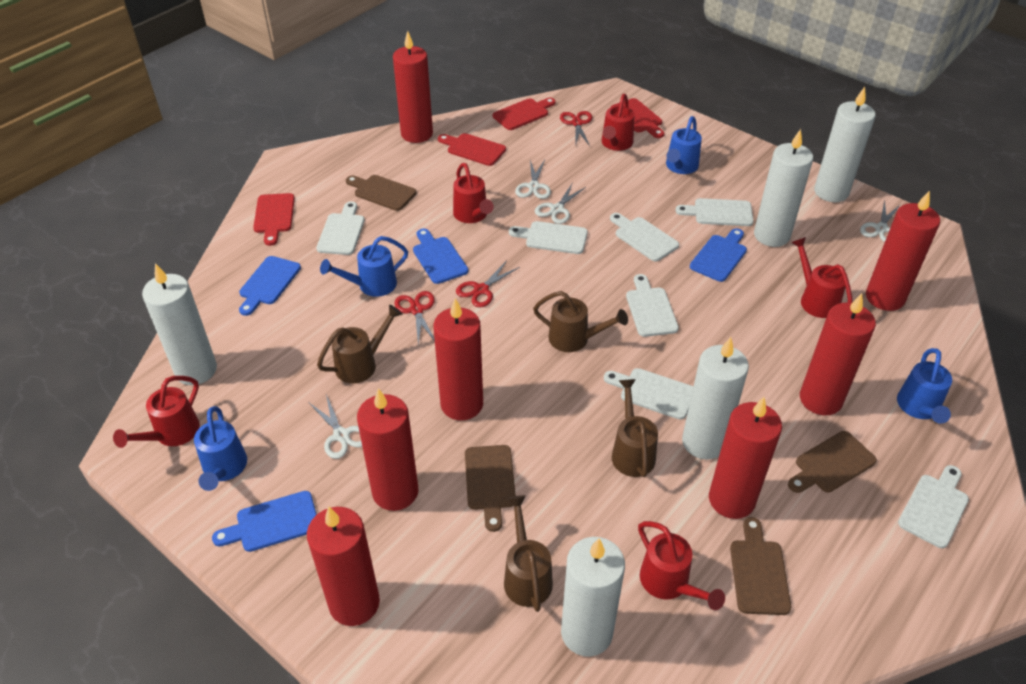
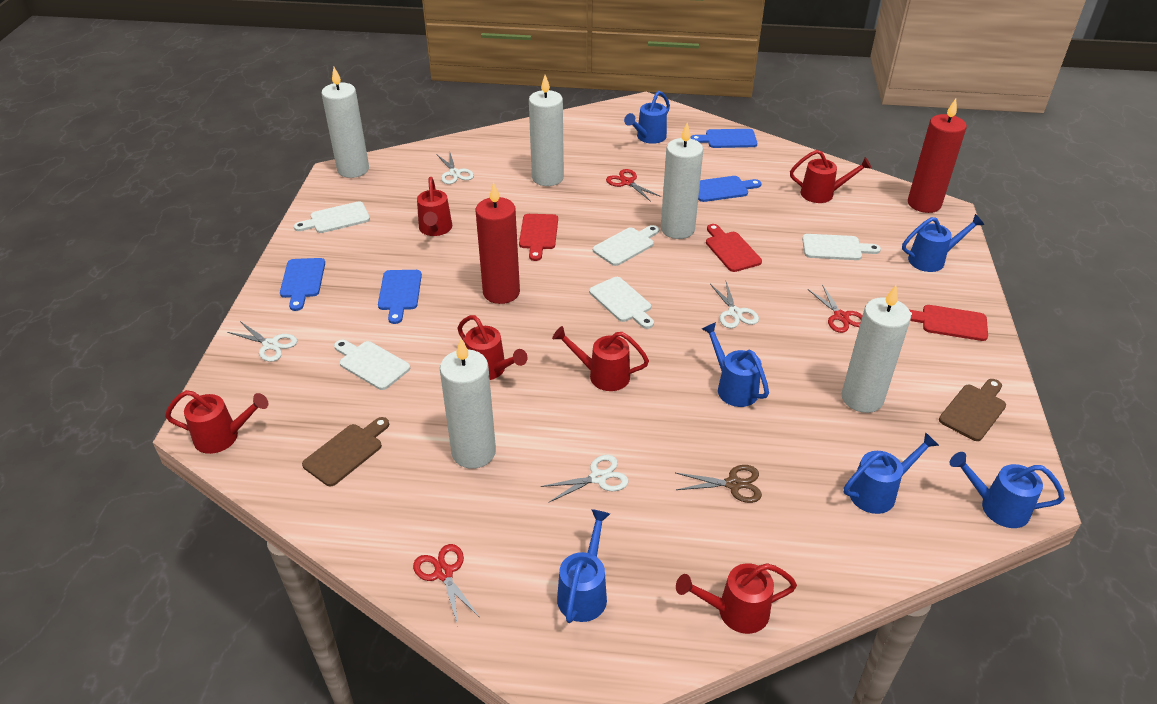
blue watering can: [194,406,247,491] [320,236,408,297] [666,116,702,174] [897,348,952,424] = 4 -> [557,509,610,623] [624,91,670,144] [702,322,769,407] [844,432,939,514] [902,214,984,272] [949,452,1065,528] = 6
brown cutting board: [346,175,416,211] [465,445,516,532] [730,517,791,615] [788,431,877,493] = 4 -> [302,417,389,486] [939,379,1006,441] = 2
brown scissors: none = 0 -> [676,465,762,503] = 1
brown watering can: [317,305,402,383] [504,495,553,612] [533,291,628,352] [612,379,658,477] = 4 -> none = 0
red candle: [307,507,380,626] [357,388,419,511] [393,31,433,143] [434,298,483,420] [709,397,782,519] [800,293,876,415] [866,190,940,311] = 7 -> [476,182,520,304] [908,99,967,213] = 2
red cutting board: [253,193,295,246] [438,133,506,166] [493,98,556,130] [611,98,664,138] = 4 -> [519,214,558,261] [706,224,762,272] [910,305,988,341] = 3
red watering can: [113,376,200,448] [453,163,494,223] [602,94,634,151] [638,521,725,610] [791,237,853,318] = 5 -> [165,390,268,454] [417,177,452,236] [457,315,528,380] [552,326,649,391] [676,563,797,634] [790,150,872,203] = 6
white cutting board: [316,201,365,255] [509,221,588,254] [604,368,693,420] [610,213,679,262] [626,274,679,337] [675,198,754,226] [898,465,969,548] = 7 -> [294,201,370,233] [334,340,410,390] [589,277,654,329] [593,225,659,266] [802,234,881,260] = 5

